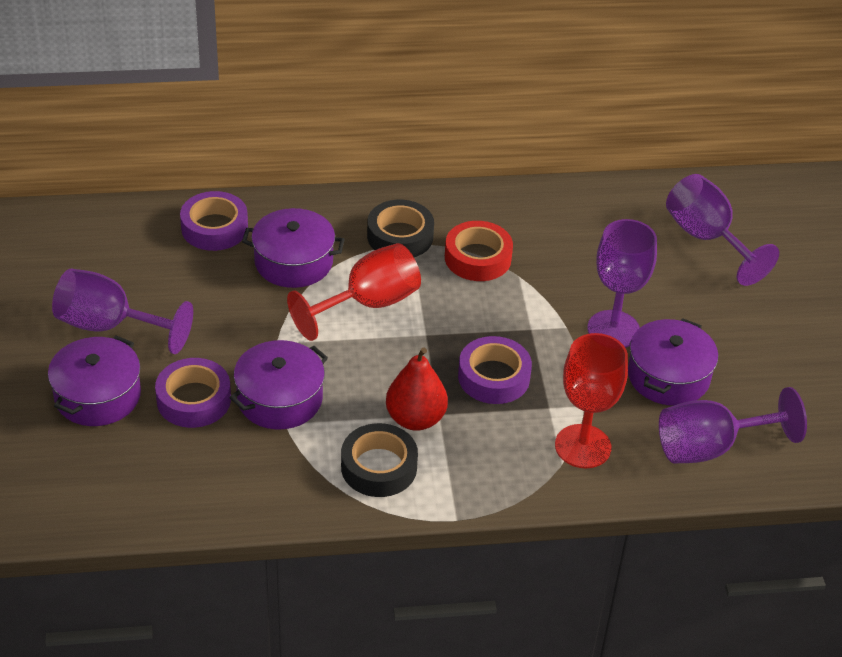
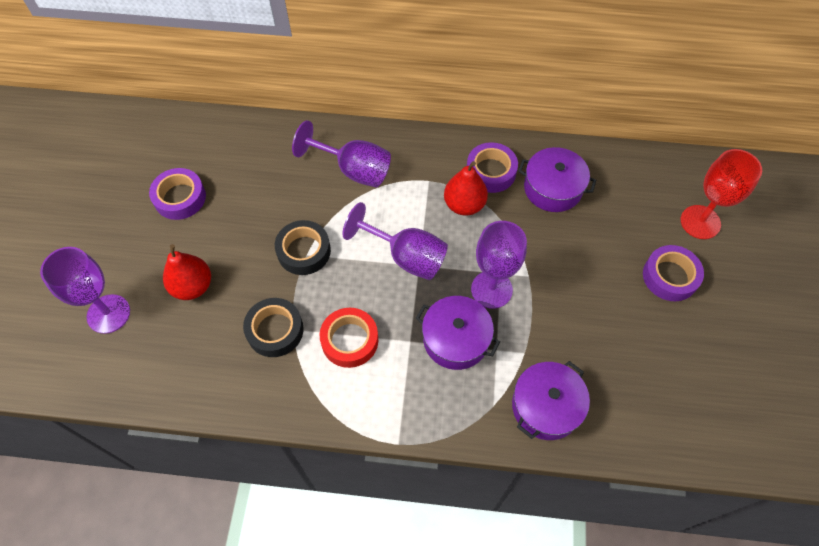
purple pot: [48,336,141,426] [229,340,328,429] [242,208,345,288] [628,318,718,406] = 4 -> [416,296,500,370] [512,361,590,440] [518,147,596,212] = 3
red goblet: [287,243,421,341] [555,333,628,468] = 2 -> [681,149,762,239] = 1
red pear: [386,347,448,431] = 1 -> [163,244,211,300] [444,161,488,216] = 2

